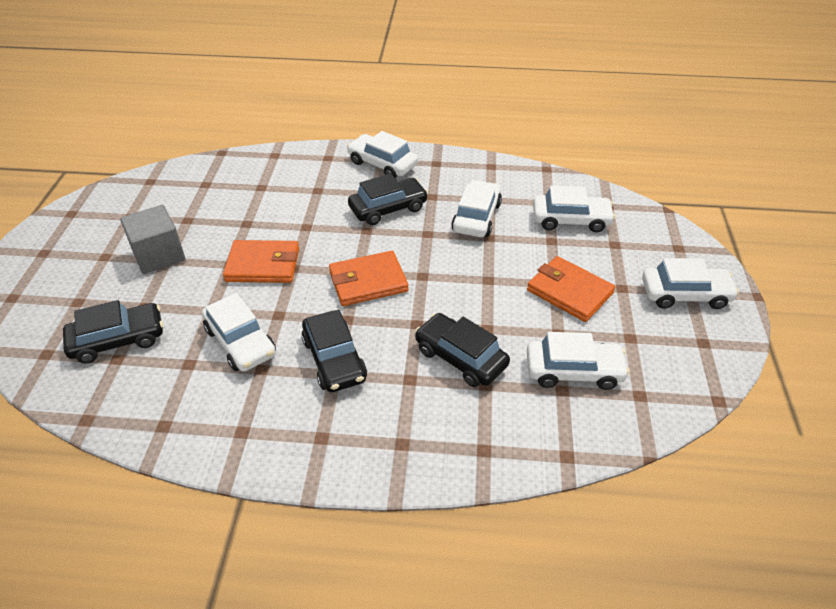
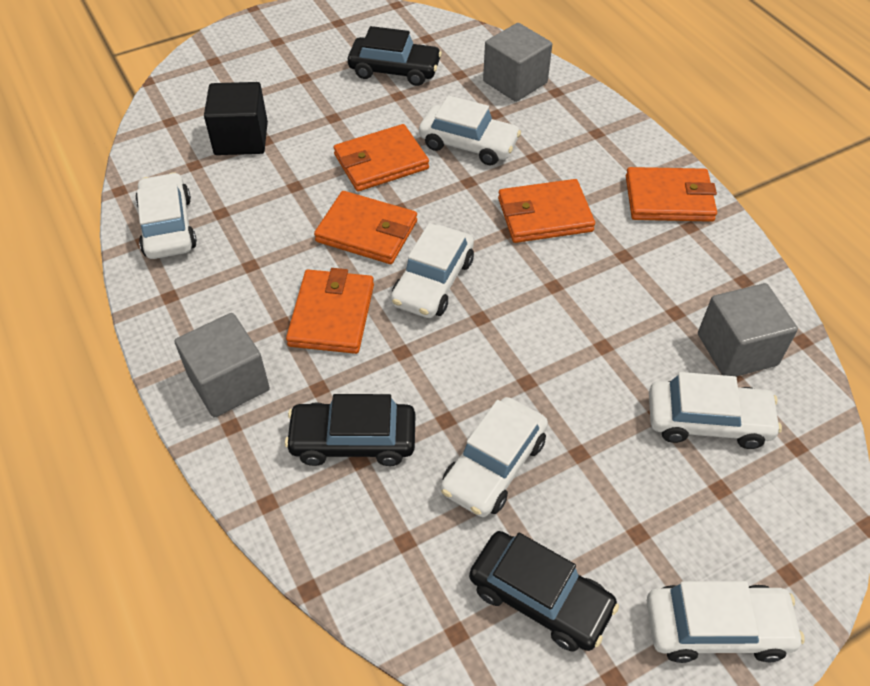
black car: [63,300,163,364] [301,310,367,392] [348,174,428,225] [415,313,510,387] = 4 -> [285,394,415,466] [348,26,442,86] [469,531,619,652] = 3
black cube: none = 0 -> [204,82,268,155] = 1
grey cube: [120,205,185,274] = 1 -> [175,313,270,418] [483,23,552,102] [698,283,798,377] = 3
orange wallet: [223,240,299,283] [329,251,409,306] [527,256,615,322] = 3 -> [286,268,374,354] [314,191,417,264] [333,124,429,191] [498,179,595,243] [626,167,717,222] = 5

